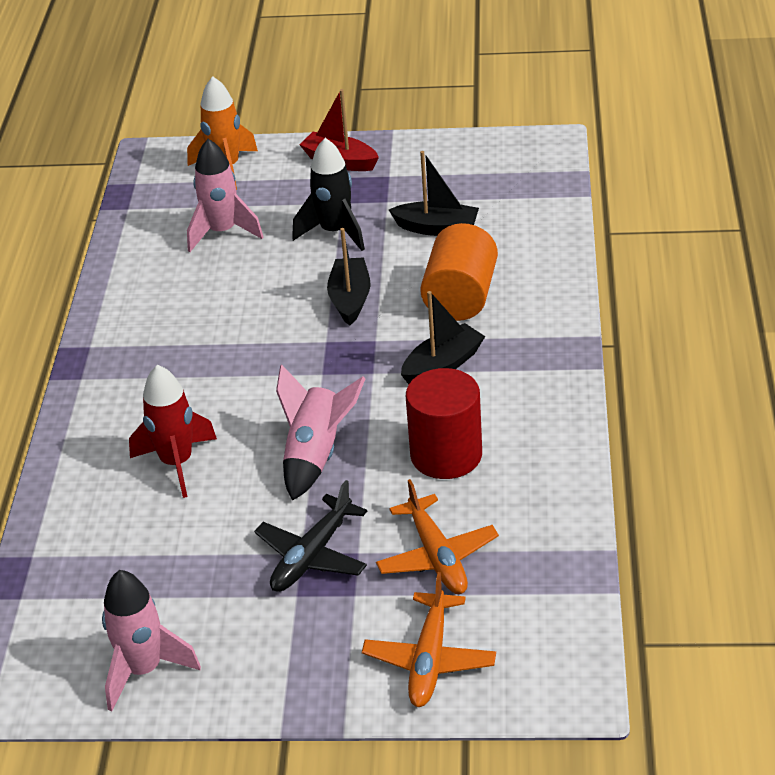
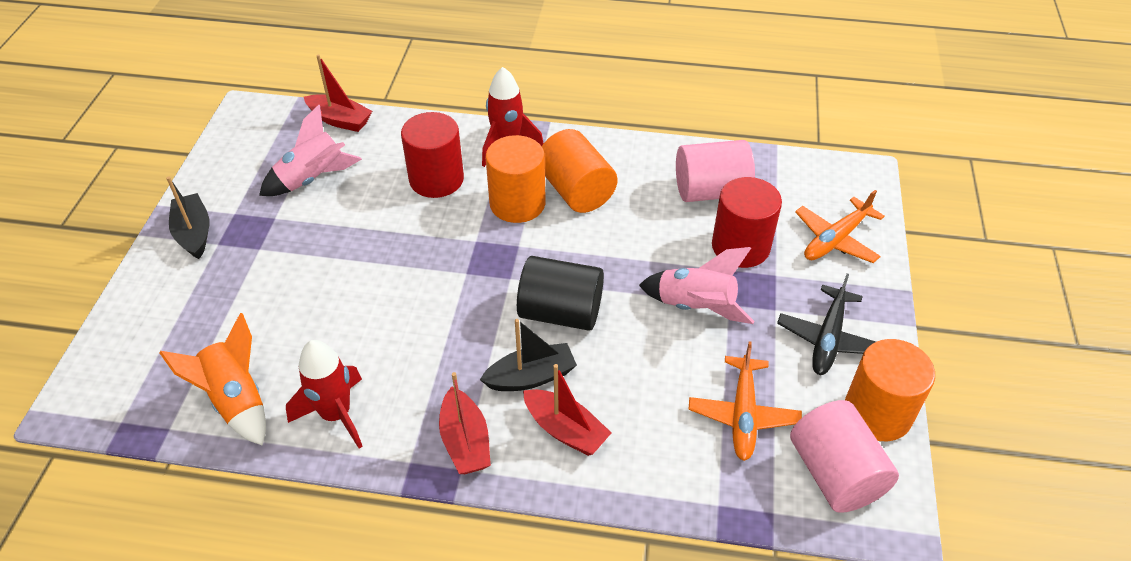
black boat: [327,228,371,325] [389,151,479,236] [401,291,485,385] = 3 -> [166,176,209,259] [480,319,577,391] = 2
black cylinder: none = 0 -> [517,256,604,331] = 1
black rocket: [292,138,365,251] = 1 -> none = 0
orange cylinder: [420,223,498,321] = 1 -> [486,135,546,223] [542,129,618,213] [845,339,935,441] = 3
pink cylinder: none = 0 -> [676,140,755,202] [790,400,899,513] = 2
pink rocket: [102,570,201,712] [187,139,263,252] [276,364,366,501] = 3 -> [259,105,362,196] [639,247,755,324] = 2
red boat: [299,89,379,171] = 1 -> [304,54,372,132] [439,372,491,474] [523,364,612,456] = 3
red cylinder: [406,368,482,479] = 1 -> [401,112,464,198] [712,177,782,268] = 2
red rocket: [129,365,217,498] = 1 -> [286,340,363,449] [482,67,544,167] = 2

